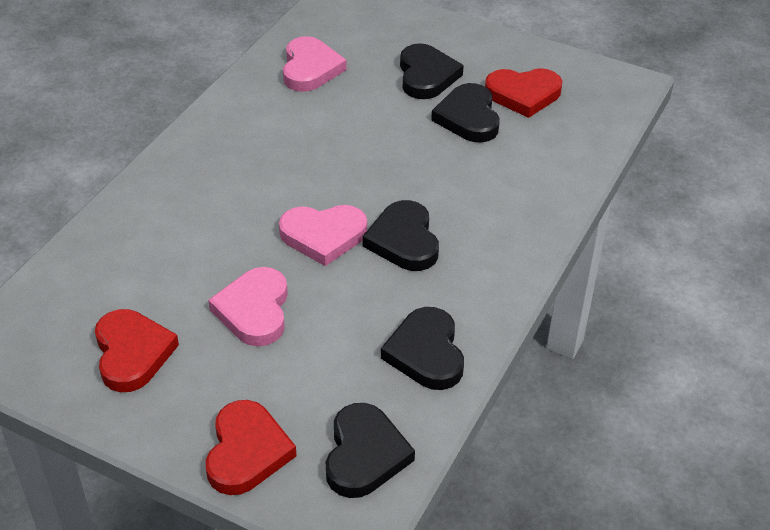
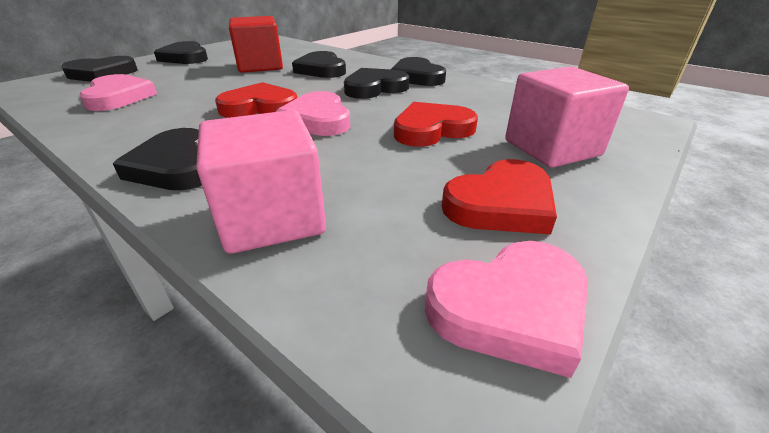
black heart: [326,403,415,498] [363,200,439,271] [381,307,464,390] [400,43,464,99] [431,83,500,143] = 5 -> [61,56,138,82] [113,128,202,190] [154,41,208,64] [292,51,346,78] [344,68,409,99] [391,57,446,86] = 6
pink cube: none = 0 -> [196,110,326,254] [505,66,629,168] = 2
red cube: none = 0 -> [229,16,283,73] = 1

